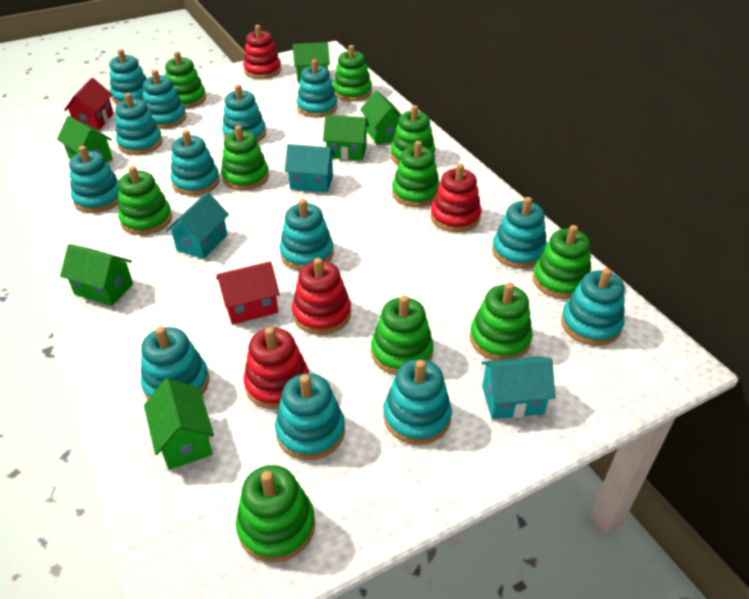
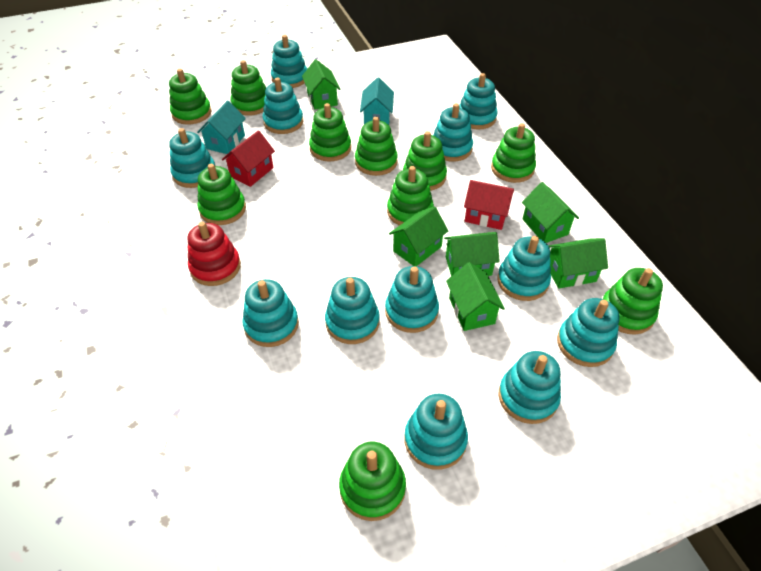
red stacking toy: [243,25,281,79] [244,327,309,410] [292,258,351,335] [430,164,481,232] = 4 -> [187,222,241,286] = 1
turquoise house: [166,192,229,259] [285,144,335,192] [481,357,555,419] = 3 -> [197,100,246,154] [360,77,394,125] = 2
turquoise stacking toy: [69,146,119,213] [110,49,147,104] [116,93,163,155] [141,327,209,399] [143,70,186,129] [170,130,220,196] [222,85,266,142] [275,373,345,460] [280,199,334,270] [297,59,337,117] [383,359,452,445] [492,197,547,269] [561,268,625,346] = 13 -> [169,128,215,188] [242,279,299,347] [263,78,303,134] [271,35,307,88] [325,277,380,344] [385,266,439,333] [405,394,468,470] [433,103,473,161] [459,73,498,130] [497,236,551,301] [498,351,561,424] [557,298,619,367] = 12

